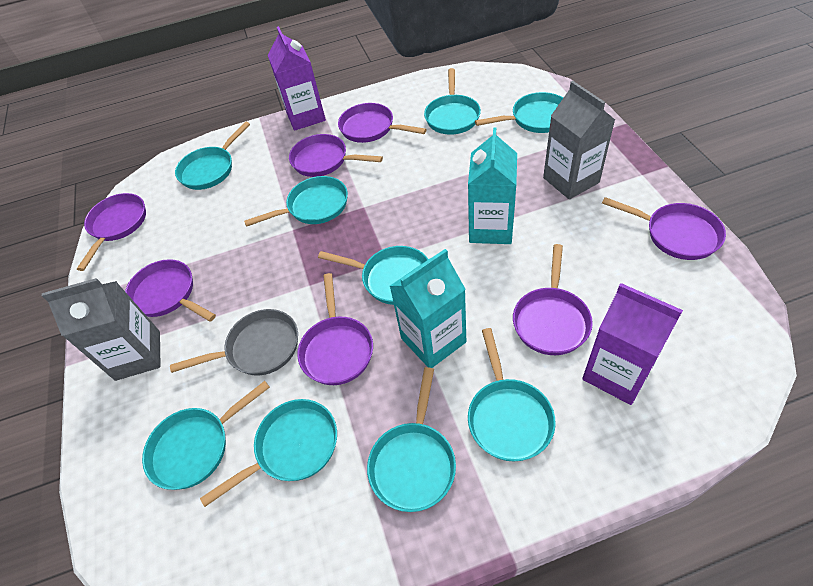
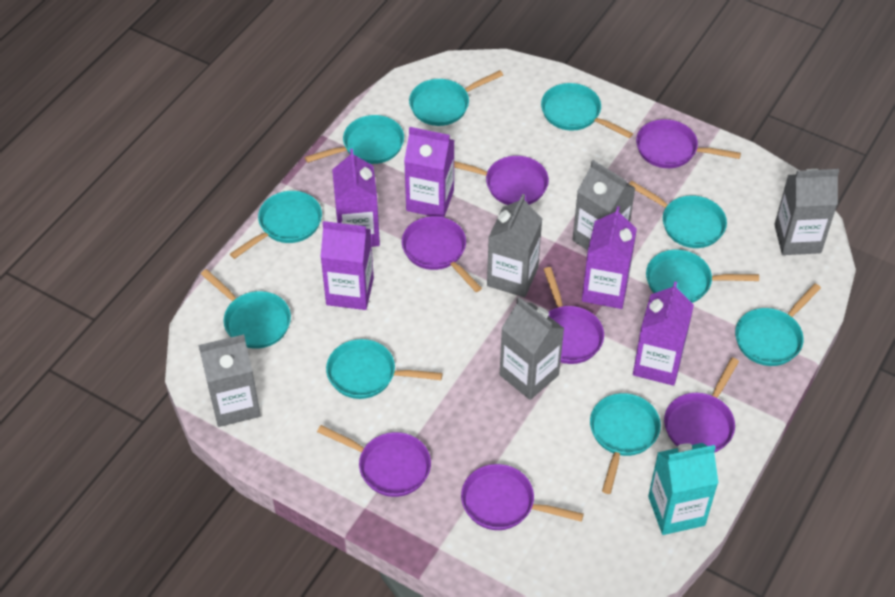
grey carton: [42,278,161,381] [543,81,615,199] = 2 -> [199,334,261,427] [487,194,542,297] [500,297,565,400] [572,160,635,250] [774,169,839,255] = 5
grey pan: [170,309,298,376] = 1 -> none = 0
purple carton: [268,26,326,131] [582,283,683,405] = 2 -> [321,221,374,310] [332,149,380,247] [404,127,455,217] [582,206,637,309] [633,281,694,386] = 5
turquoise carton: [390,249,466,368] [468,127,517,244] = 2 -> [648,443,718,535] = 1
turquoise pan: [142,381,270,490] [175,122,250,190] [200,399,337,507] [244,176,348,227] [318,246,428,305] [367,367,456,512] [424,68,481,135] [468,328,556,461] [475,92,563,133] = 9 -> [201,269,291,349] [230,191,322,259] [305,115,404,164] [326,339,443,399] [409,70,503,126] [541,83,633,138] [590,393,661,494] [629,181,727,248] [646,250,759,303] [735,283,821,366] = 10

